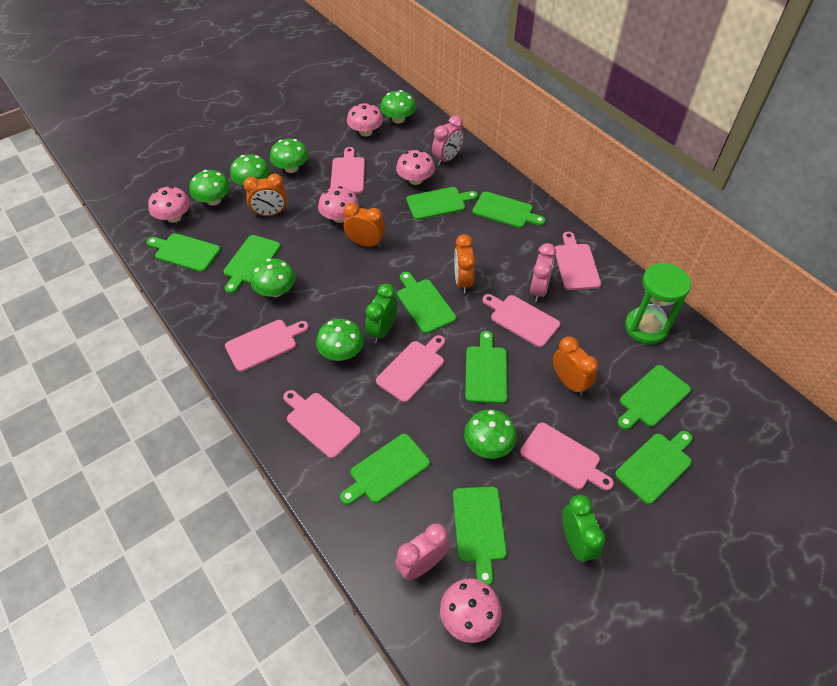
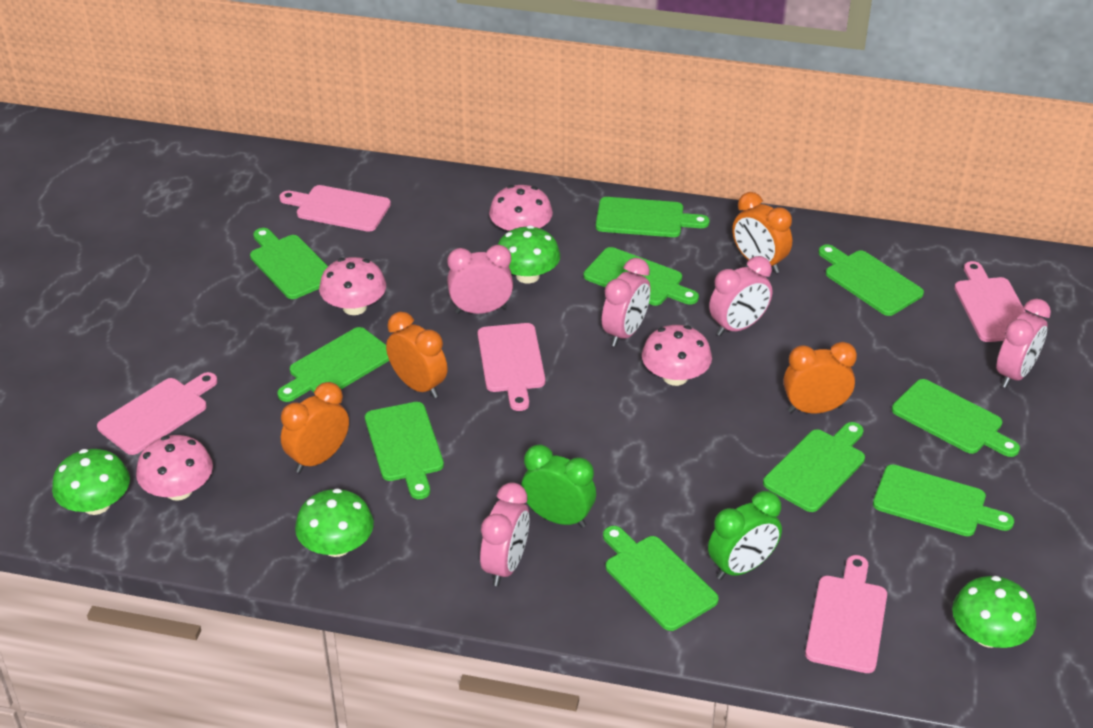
green hourglass: [625,263,691,344] = 1 -> none = 0
green mushroom: [189,170,230,206] [230,154,270,185] [251,259,296,297] [270,139,308,173] [316,319,364,361] [380,90,416,123] [464,409,517,459] = 7 -> [52,449,130,515] [295,488,374,557] [498,225,560,284] [952,576,1037,648] = 4
pink clock: [395,523,450,580] [432,115,464,166] [530,243,556,302] = 3 -> [447,245,513,314] [480,482,530,586] [602,258,650,347] [709,256,772,336] [996,299,1051,388] = 5
pink cutting board: [225,320,309,372] [283,390,361,459] [330,147,365,194] [376,335,445,403] [482,294,560,347] [520,423,614,491] [555,232,601,290] = 7 -> [97,372,218,455] [279,185,391,232] [478,323,545,411] [805,555,887,673] [954,261,1026,342] = 5
pink mushroom: [148,186,190,223] [318,186,359,223] [347,103,383,136] [396,150,435,185] [440,578,502,643] = 5 -> [136,435,213,501] [319,257,386,315] [489,185,553,231] [642,325,712,386] = 4

